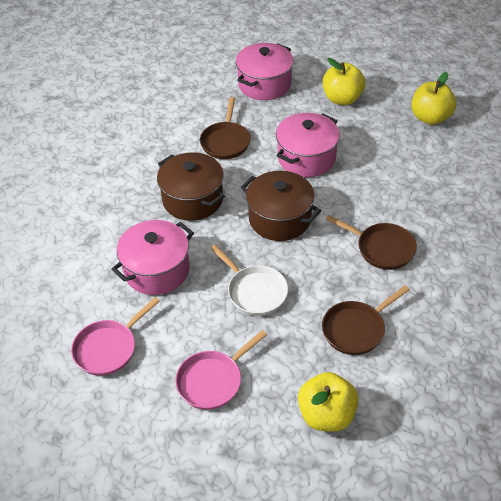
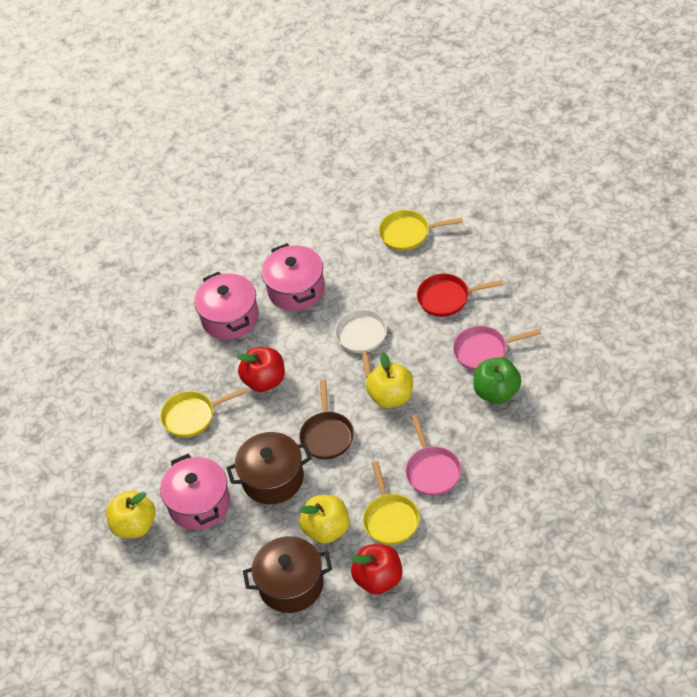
brown pan: [200,97,250,159] [322,285,410,355] [326,215,417,270] = 3 -> [299,380,354,459] = 1
green apple: none = 0 -> [473,357,521,404] = 1
red apple: none = 0 -> [237,347,285,392] [351,544,403,595] = 2
red pan: none = 0 -> [417,274,503,317] = 1
yellow pan: none = 0 -> [160,388,247,437] [363,461,420,545] [379,210,463,251] = 3

